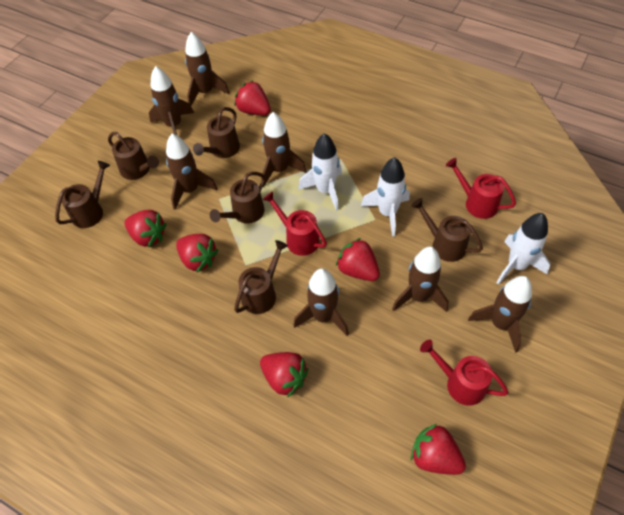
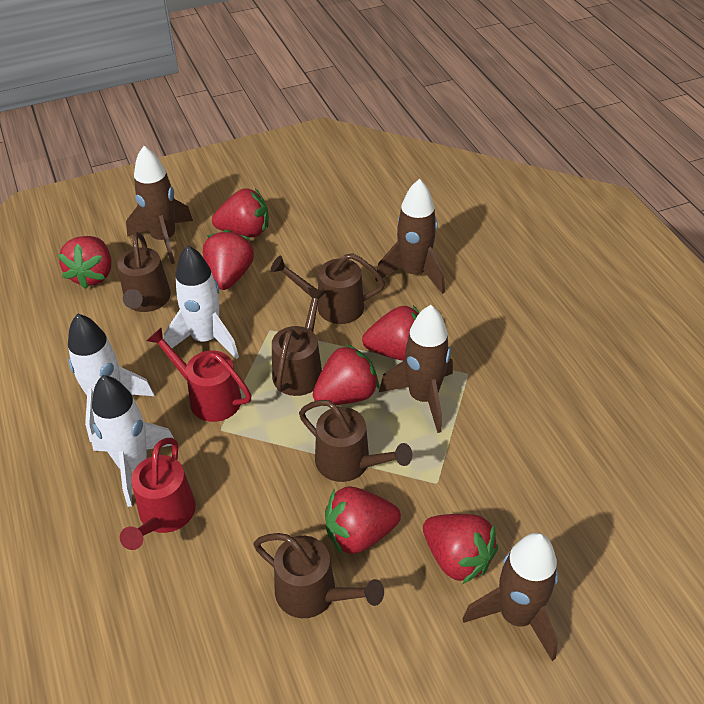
brown rocket: [149,66,194,135] [166,134,217,210] [185,32,229,106] [261,112,306,188] [293,268,349,336] [392,247,448,312] [468,276,532,353] = 7 -> [126,146,193,264] [375,179,445,294] [379,305,453,433] [463,533,558,661] = 4
brown watering can: [55,161,110,228] [108,132,159,180] [193,107,240,158] [210,172,265,224] [234,240,288,314] [411,198,483,262] = 6 -> [118,232,171,312] [254,533,384,618] [271,253,385,324] [272,287,326,396] [299,400,412,482] = 5
red strawberry: [124,210,167,247] [176,234,218,272] [235,80,271,115] [260,352,309,398] [336,238,380,281] [411,424,466,475] = 6 -> [58,236,111,289] [203,230,254,290] [212,188,269,237] [313,344,379,405] [325,486,401,554] [362,305,419,361] [423,514,498,584] = 7
red watering can: [263,192,327,256] [420,340,509,406] [446,158,516,219] = 3 -> [120,438,196,550] [147,327,252,422] = 2

